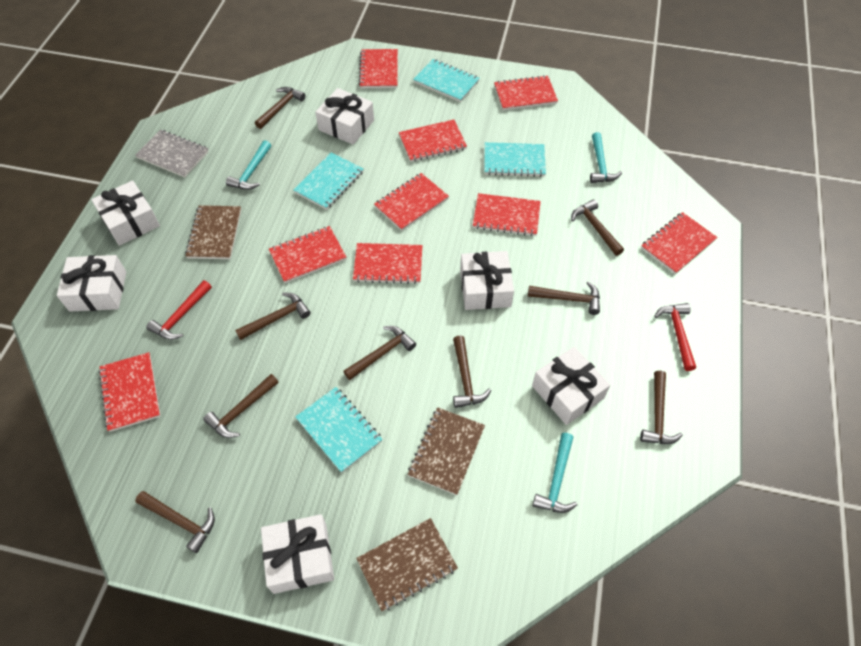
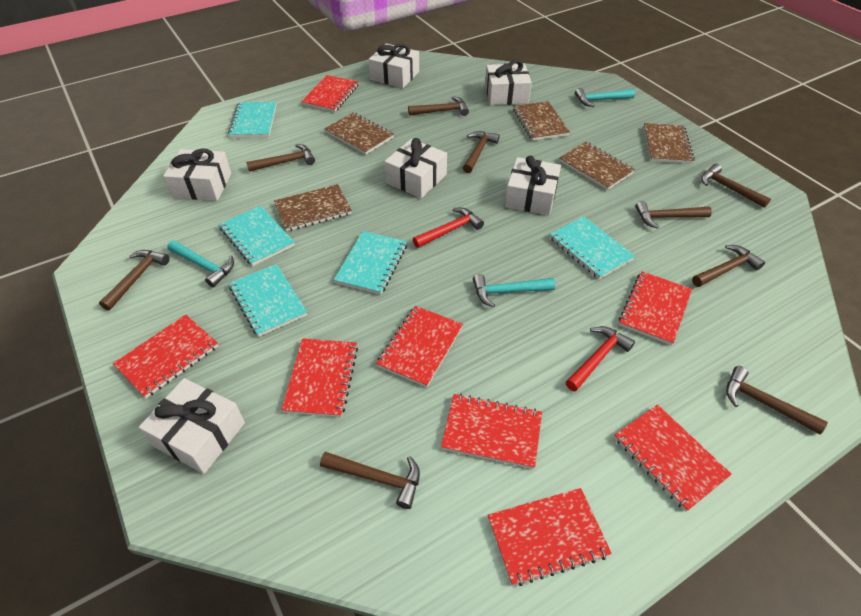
brown notebook: [185,205,241,259] [356,518,458,611] [408,407,485,495] = 3 -> [274,184,352,231] [324,112,394,155] [513,101,570,141] [559,142,635,190] [644,123,695,164] = 5
grey notebook: [135,130,209,177] = 1 -> none = 0
red notebook: [99,352,160,432] [269,226,346,283] [353,243,423,284] [359,49,398,88] [374,173,449,231] [399,120,467,162] [473,193,541,236] [494,75,558,110] [641,212,717,274] = 9 -> [113,315,218,398] [282,338,358,417] [301,75,359,112] [376,306,463,387] [441,394,542,469] [488,488,612,586] [614,404,732,512] [619,271,692,345] = 8
turquoise notebook: [293,152,363,210] [295,387,383,473] [413,59,480,102] [484,142,546,177] = 4 -> [219,206,295,266] [228,102,277,138] [229,264,307,337] [334,231,407,295] [550,217,635,279] = 5

